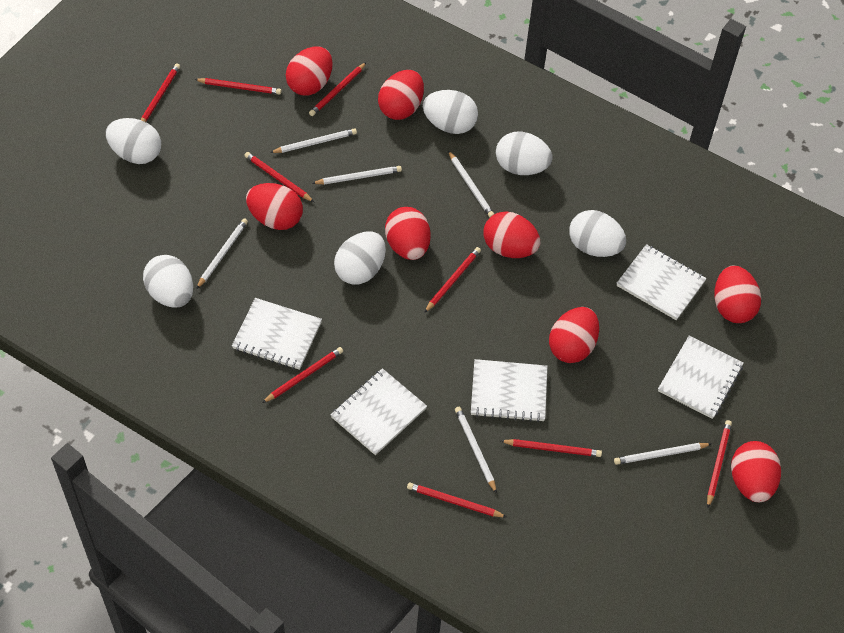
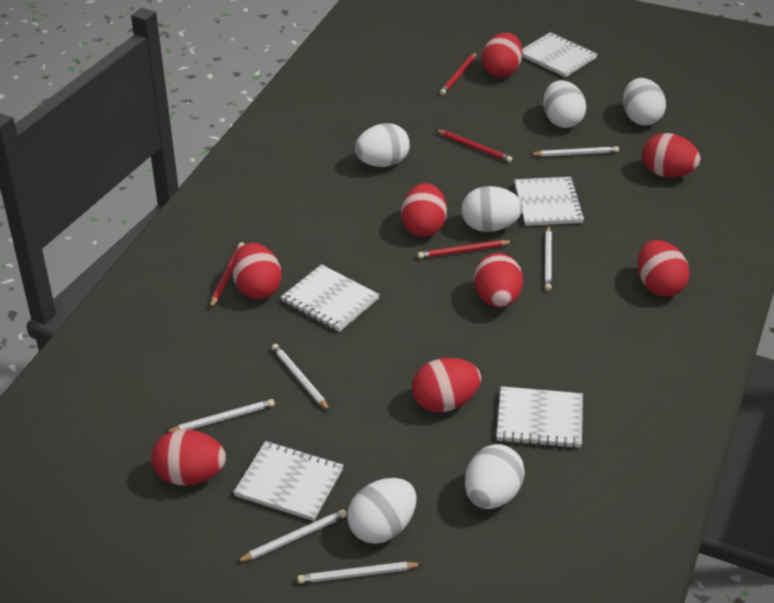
red pencil: [141,63,180,122] [194,78,281,95] [244,152,314,202] [262,347,343,403] [309,62,367,116] [407,482,506,517] [424,247,481,313] [501,439,602,457] [707,420,732,508] = 9 -> [210,242,245,308] [418,240,513,259] [436,130,512,162] [440,52,477,95] = 4

